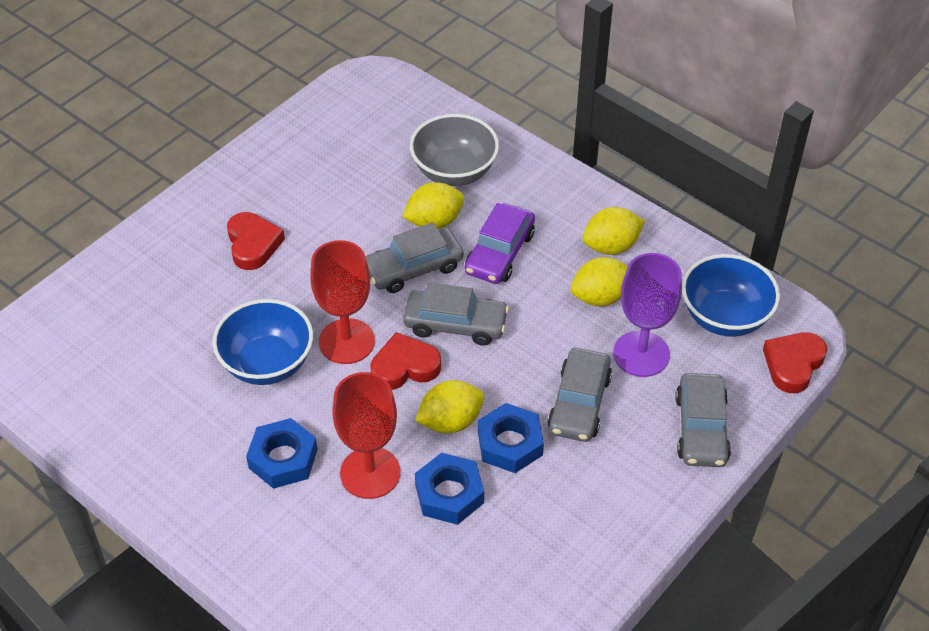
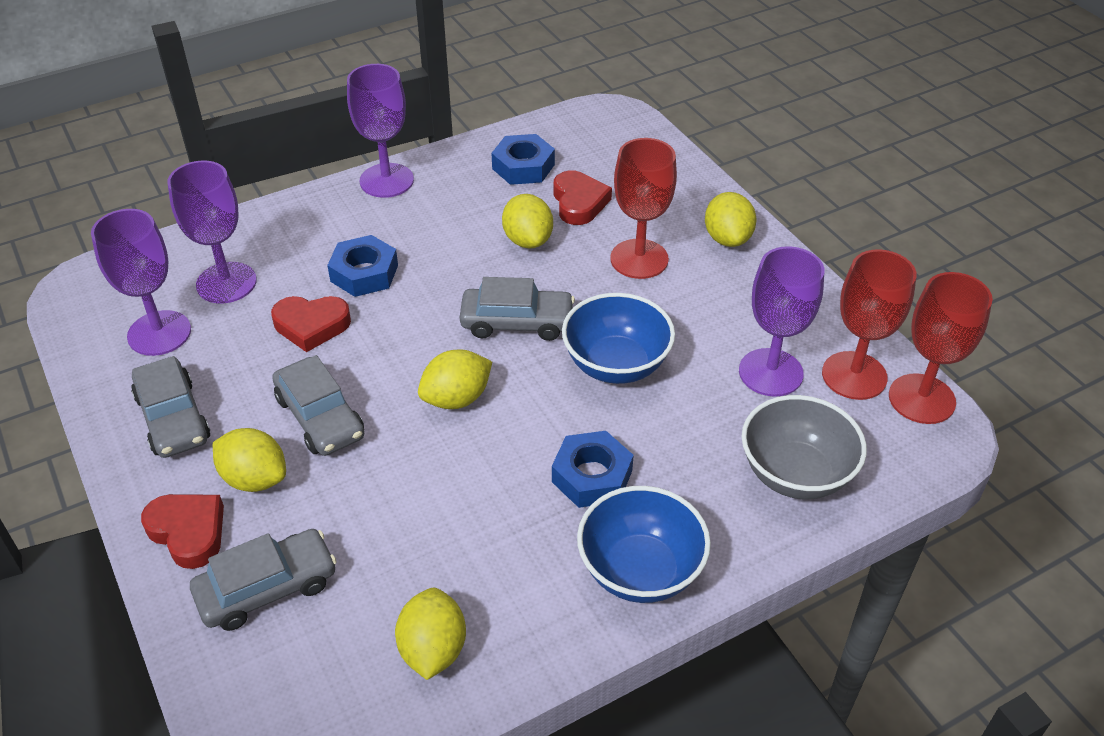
purple car: [465,203,535,284] = 1 -> none = 0
purple goblet: [613,253,682,377] = 1 -> [91,209,191,356] [168,161,257,303] [347,64,414,198] [739,246,824,397] = 4
red goblet: [310,240,375,364] [332,372,401,499] = 2 -> [610,138,677,279] [822,249,917,400] [889,272,993,424] = 3
yellow lemon: [402,182,464,229] [415,380,484,433] [571,257,628,306] [582,207,645,255] = 4 -> [213,428,286,492] [395,588,466,680] [418,350,492,409] [502,194,553,248] [705,192,757,247] = 5

